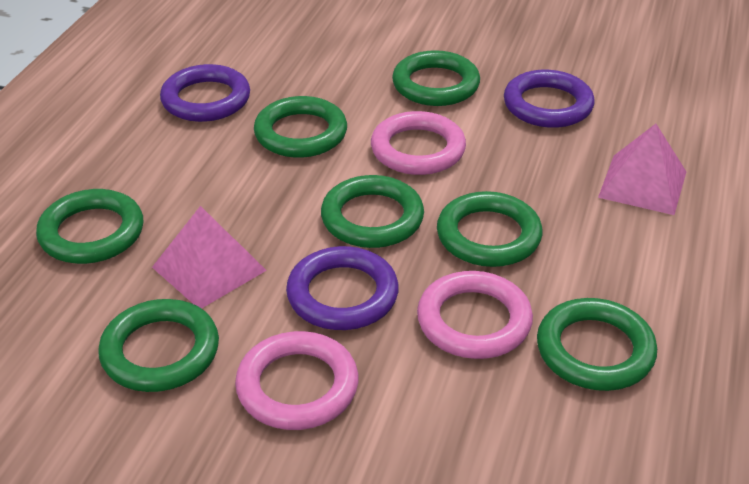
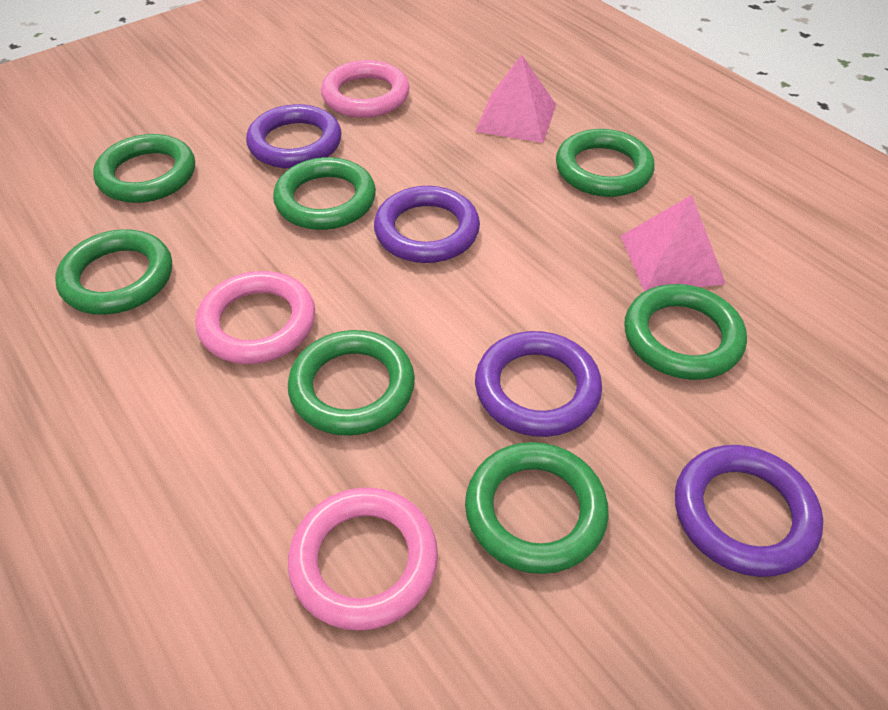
purple ring: [160,64,250,122] [286,246,399,330] [504,70,595,128] = 3 -> [246,104,342,169] [374,186,480,263] [475,331,602,437] [675,445,823,577] = 4

